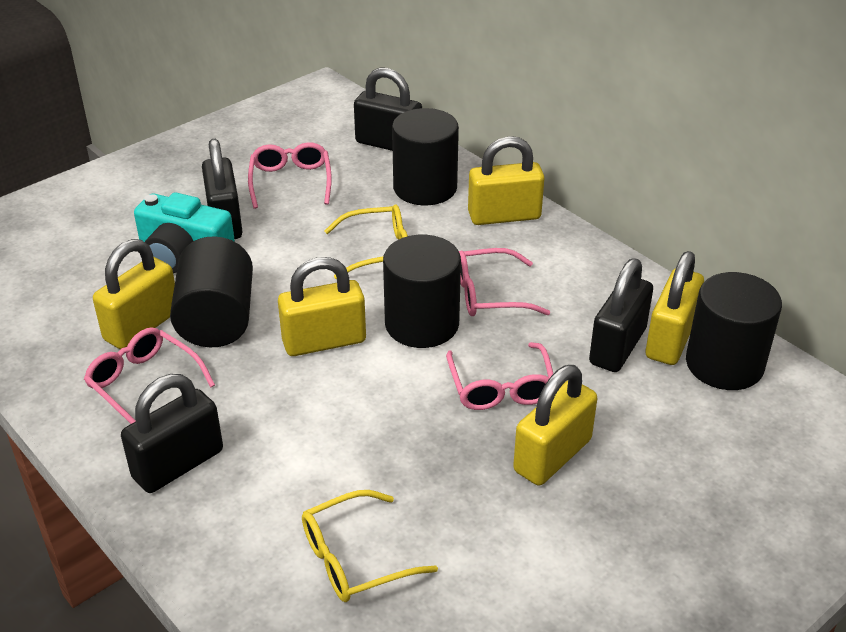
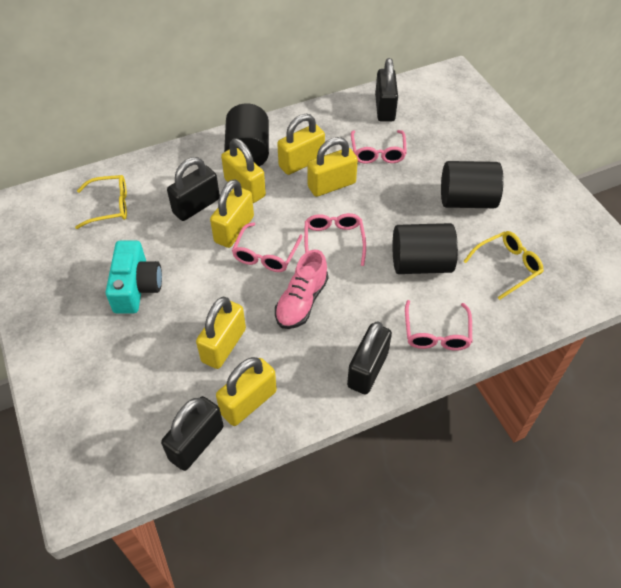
black cylinder: [170,236,253,347] [383,235,461,348] [392,108,459,205] [686,272,782,390] = 4 -> [224,103,269,167] [393,223,458,274] [441,161,503,208] = 3
pink shoe: none = 0 -> [275,250,328,329] = 1
yellow padlock: [93,239,175,349] [278,257,366,356] [468,136,545,225] [513,365,597,485] [646,251,704,365] = 5 -> [196,297,246,369] [210,179,254,248] [216,357,277,426] [221,139,266,203] [277,114,325,175] [308,137,358,197] = 6

